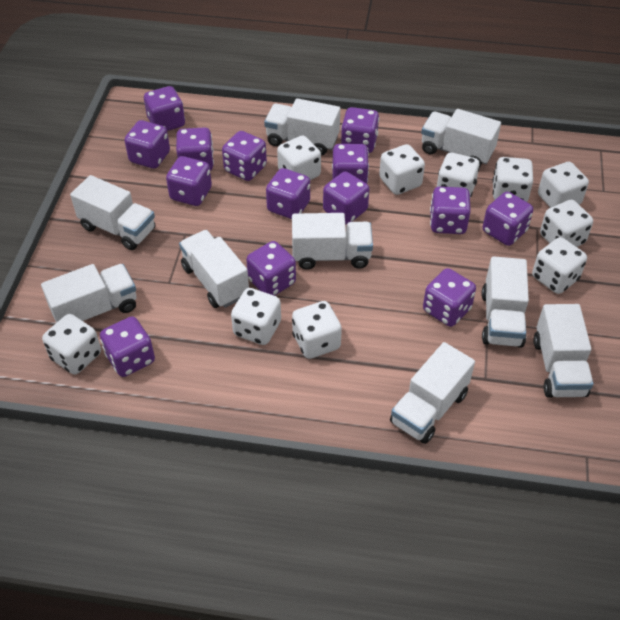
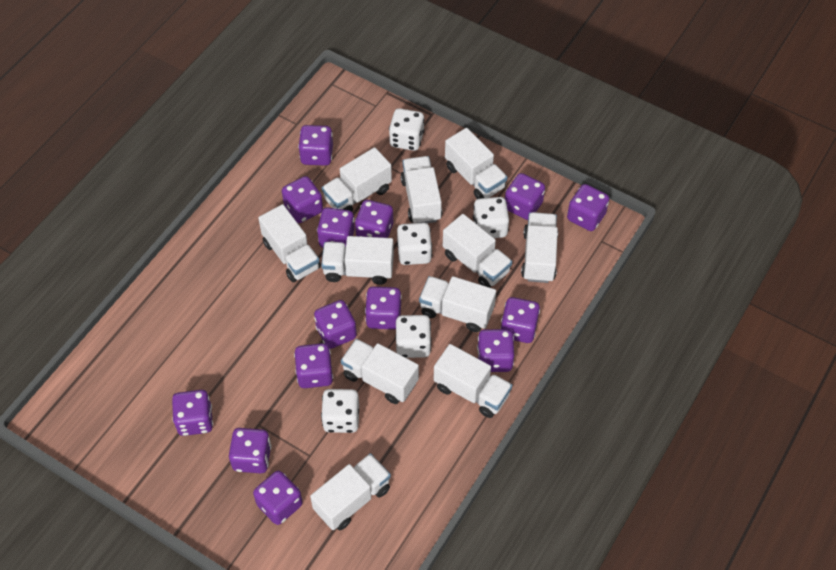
white dice: [42,314,101,375] [231,288,281,345] [277,136,321,180] [292,301,342,359] [379,144,425,195] [437,152,480,198] [492,157,533,202] [532,237,587,294] [538,162,589,208] [540,200,593,247] = 10 -> [321,389,359,433] [389,108,425,151] [395,315,432,358] [397,223,432,265] [473,197,509,238] = 5
white truck: [41,264,137,323] [70,175,155,250] [179,230,249,308] [264,98,340,155] [292,213,373,270] [390,342,475,444] [421,109,501,167] [481,256,529,348] [533,304,594,398] = 9 -> [258,204,321,282] [310,453,391,530] [321,236,394,285] [322,147,392,212] [341,339,419,404] [401,156,442,223] [419,276,496,332] [434,344,512,418] [443,214,512,287] [445,128,507,199] [521,212,558,283] = 11

